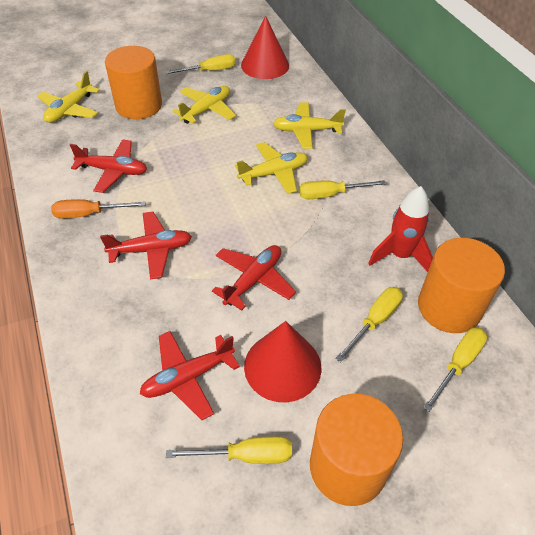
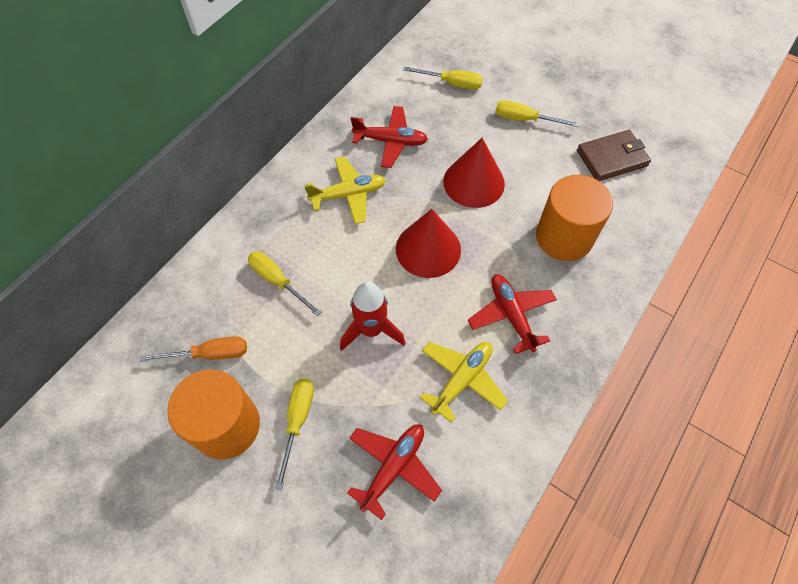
brown wallet: none = 0 -> [577,130,651,181] = 1
orange cylinder: [105,46,162,119] [310,394,403,506] [418,238,505,333] = 3 -> [167,369,260,460] [536,175,613,261] = 2
red plane: [70,139,147,193] [100,211,192,280] [140,331,240,420] [212,245,296,311] = 4 -> [347,425,442,520] [351,106,428,168] [468,274,557,354] = 3
yellow plane: [37,71,100,123] [173,86,236,124] [235,142,308,194] [273,102,346,149] = 4 -> [304,157,386,224] [420,342,508,423] = 2
yellow screwdriver: [165,54,236,74] [166,436,292,464] [299,180,386,199] [335,287,403,363] [423,327,487,412] = 5 -> [248,251,321,316] [275,378,314,491] [403,67,483,90] [495,100,580,127] = 4

